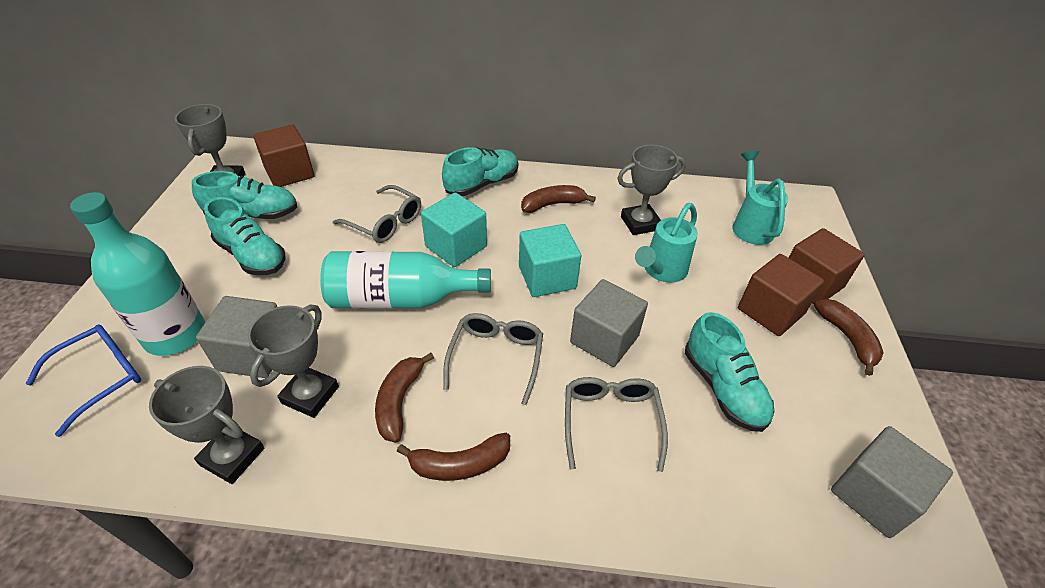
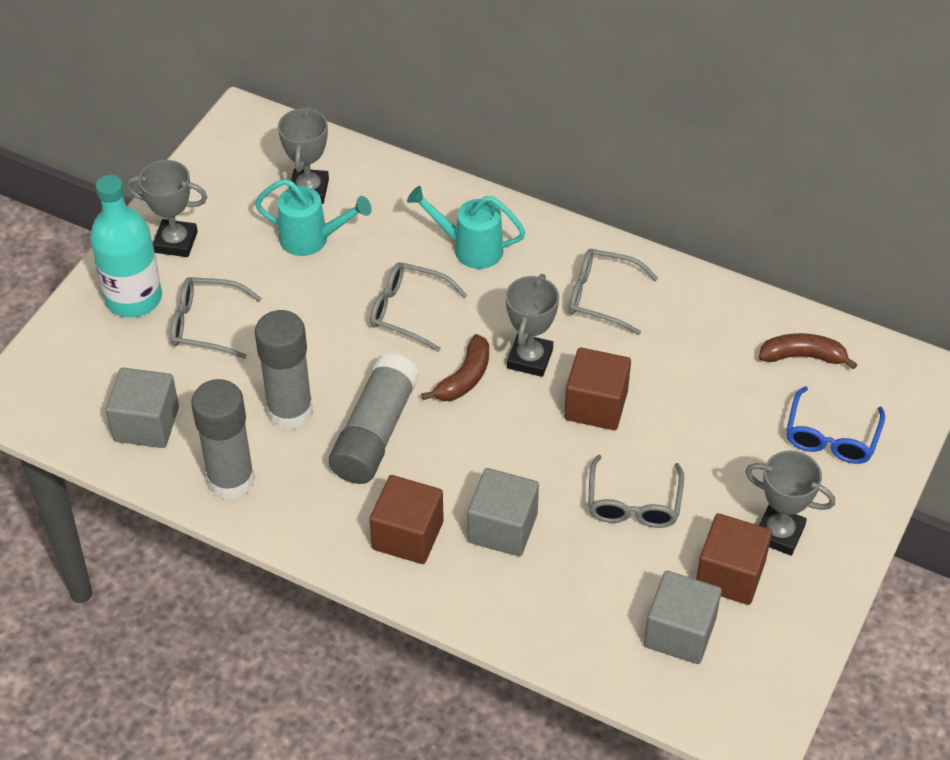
brown banana: [375,353,434,443] [397,433,510,481] [521,185,596,213] [814,299,884,376] = 4 -> [422,334,489,401] [759,333,857,370] = 2
grey glasses: [333,185,421,243] [443,313,543,405] [565,377,668,472] = 3 -> [170,277,262,359] [370,262,467,352] [569,249,658,335] [588,455,684,528] = 4
grey glue stick: none = 0 -> [191,379,255,500] [255,310,313,430] [329,353,420,484] = 3
turquoise bottle: [70,192,205,356] [320,251,491,309] = 2 -> [90,175,162,318] = 1
turquoise cube: [421,193,487,267] [519,224,581,297] = 2 -> none = 0
turquoise shoe: [192,171,297,219] [204,197,285,275] [442,147,518,196] [685,312,775,432] = 4 -> none = 0

